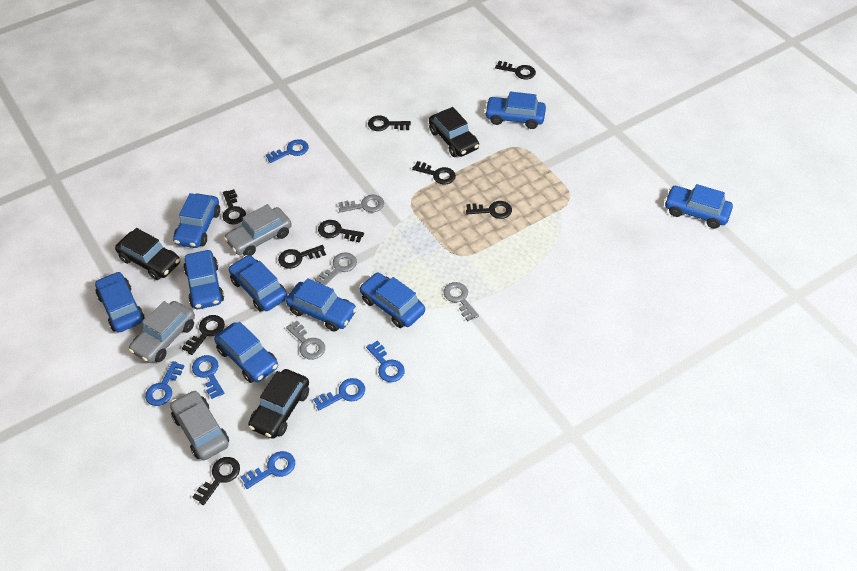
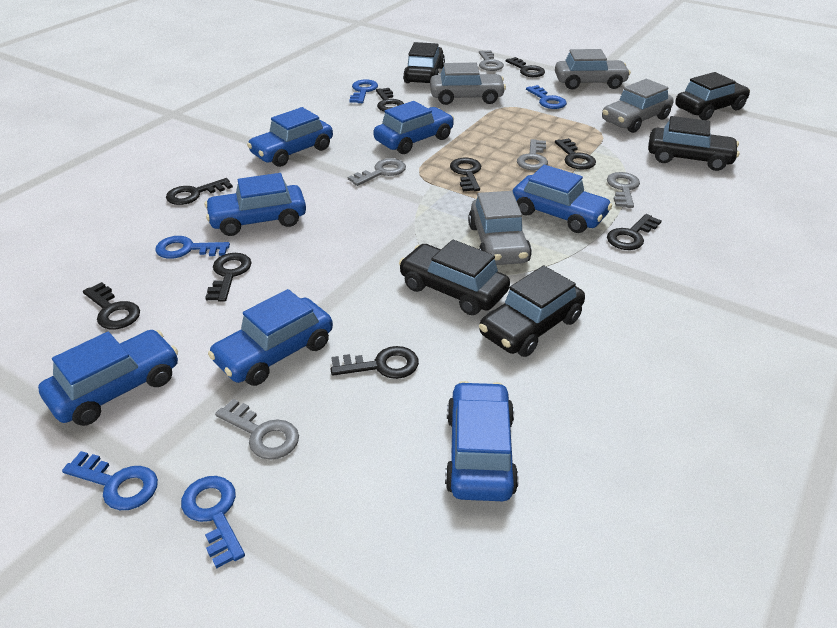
black car: [115,228,180,280] [248,369,309,439] [429,107,479,157] = 3 -> [399,240,510,315] [403,42,445,83] [479,265,585,357] [648,116,739,171] [675,72,750,120] = 5
blue car: [95,271,144,332] [173,193,220,248] [183,250,224,309] [214,322,278,383] [229,255,287,312] [286,278,357,332] [359,272,425,328] [485,91,546,129] [665,184,733,229] = 9 -> [38,330,178,426] [205,173,306,236] [208,289,333,386] [247,107,333,167] [374,101,454,154] [445,381,519,501] [513,165,612,233] = 7
blue key: [145,361,185,406] [192,355,224,399] [241,451,295,489] [266,139,309,163] [313,378,365,410] [366,340,405,382] = 6 -> [62,451,158,510] [155,236,230,259] [181,476,245,569] [349,79,378,103] [526,85,567,109] = 5
grey car: [129,301,195,363] [170,390,229,460] [224,204,292,256] = 3 -> [430,63,506,105] [468,191,532,265] [555,49,631,90] [602,79,674,133] = 4
grey key: [286,321,325,360] [315,252,357,286] [338,195,384,213] [443,282,479,321] = 4 -> [215,399,299,460] [348,158,406,186] [479,50,504,71] [517,139,548,170] [607,172,640,208] = 5

